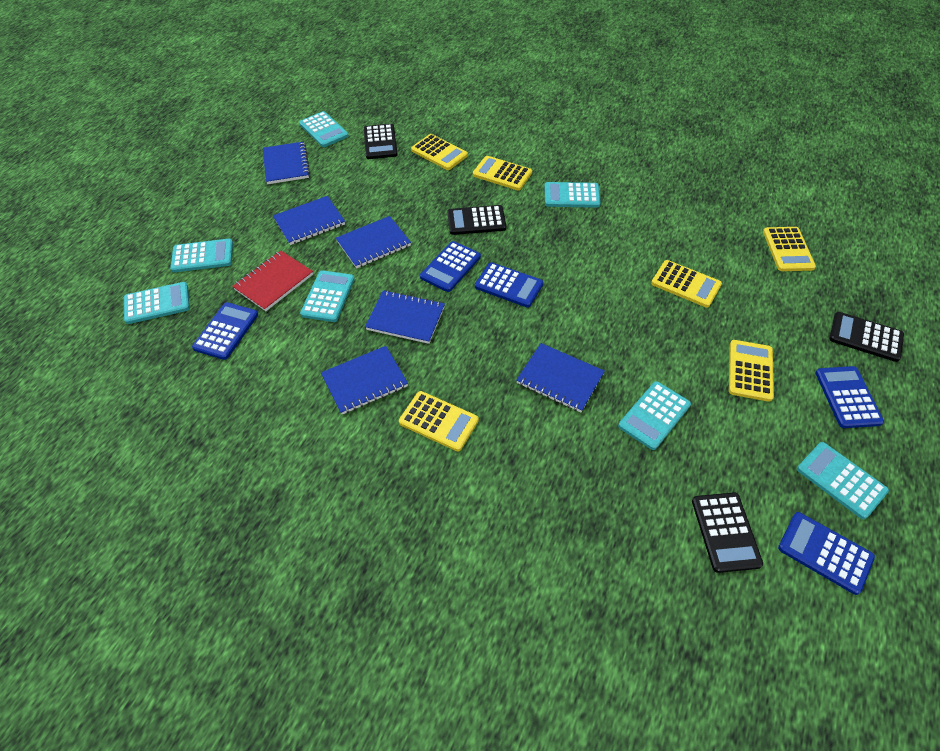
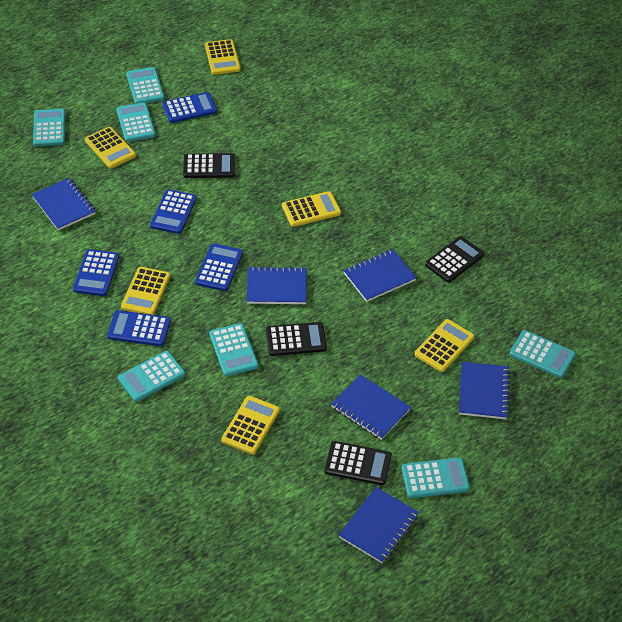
red notebook: [232,251,313,311] = 1 -> none = 0

